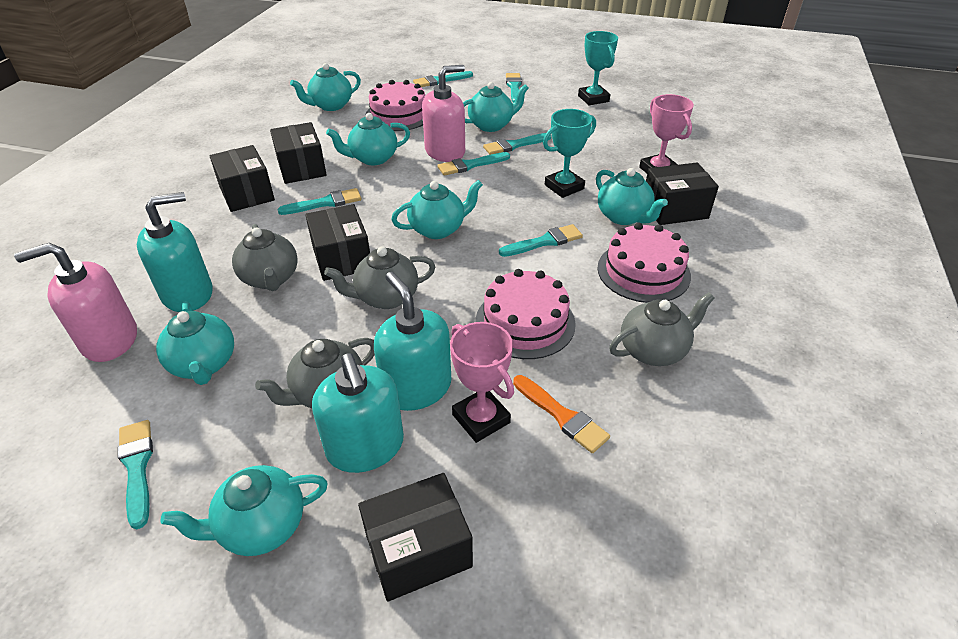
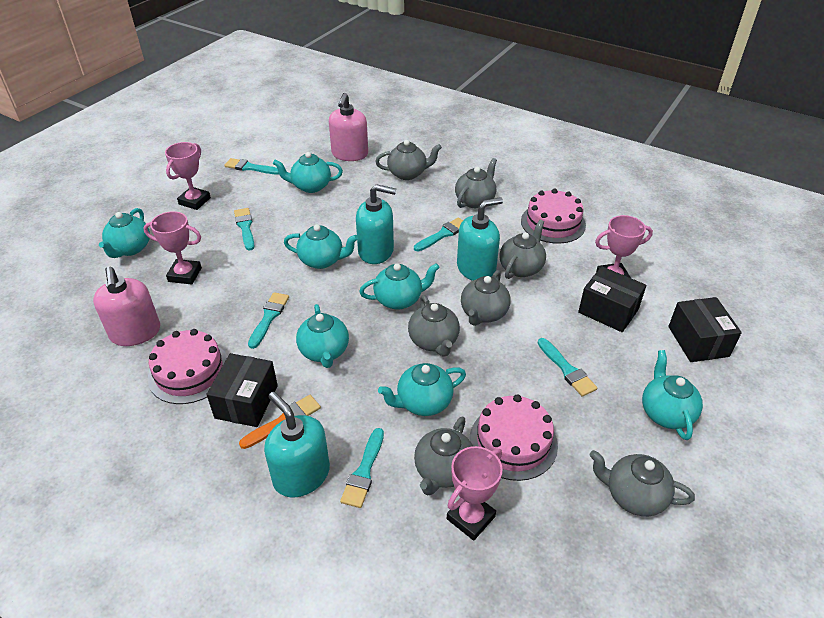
black box: [210,145,275,212] [270,122,327,184] [305,204,370,281] [358,473,473,601] [646,163,719,225] = 5 -> [207,353,278,427] [578,266,646,332] [668,297,742,362] = 3
grey teapot: [232,224,298,291] [255,338,375,408] [324,246,435,309] [609,292,715,366] = 4 -> [375,140,442,180] [408,295,460,356] [414,416,473,495] [455,158,497,208] [461,270,510,326] [499,220,546,279] [589,450,695,516] = 7
pink trophy: [450,322,514,443] [639,94,694,173] = 2 -> [143,211,202,284] [165,142,211,210] [447,446,503,541] [595,215,653,278] = 4
turquoise brush: [118,420,153,529] [277,188,362,215] [413,71,473,87] [437,152,510,176] [483,133,552,155] [499,224,583,257] [506,73,522,103] = 7 -> [224,158,279,175] [234,208,254,251] [248,292,289,349] [340,428,384,508] [414,217,463,252] [538,338,597,397] = 6
turquoise trophy: [543,109,596,198] [578,31,618,105] = 2 -> none = 0

